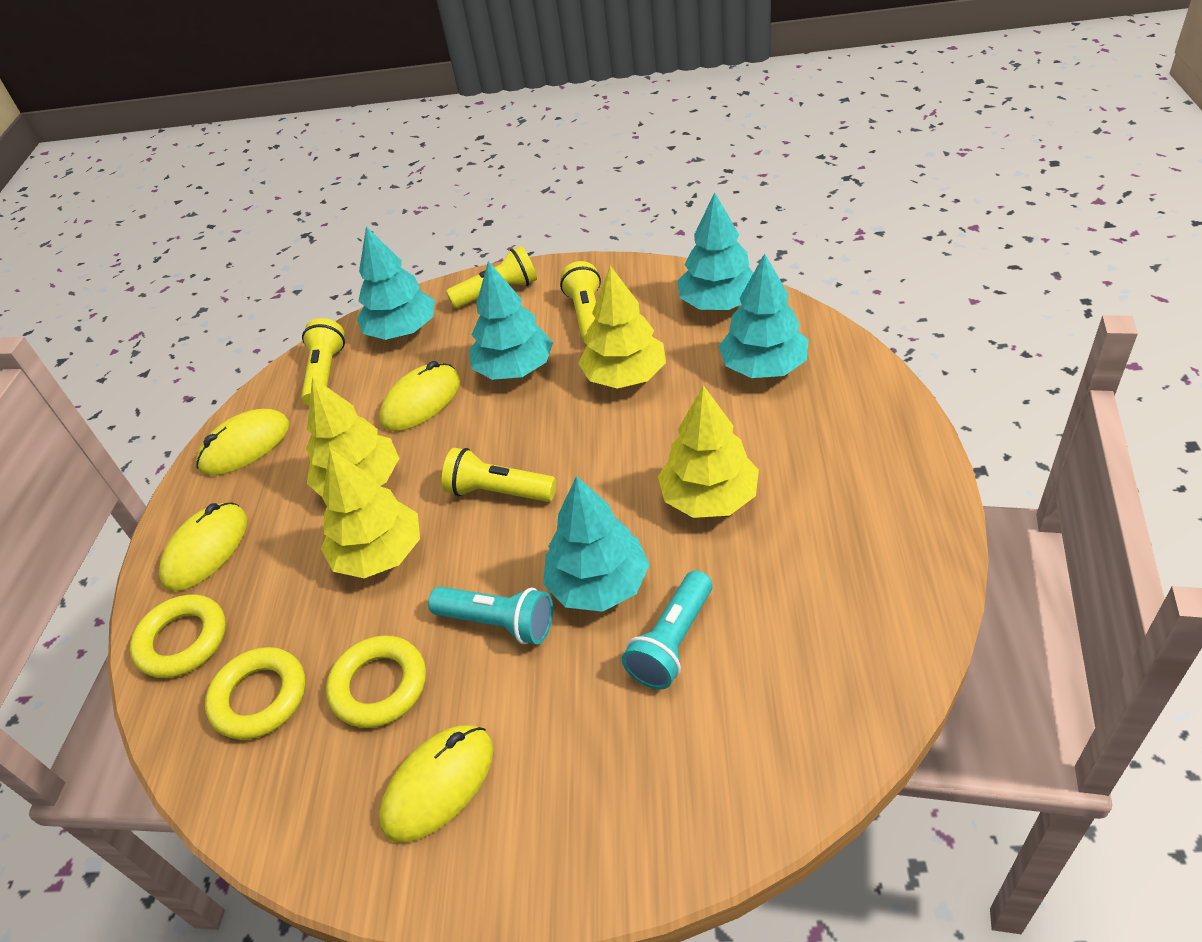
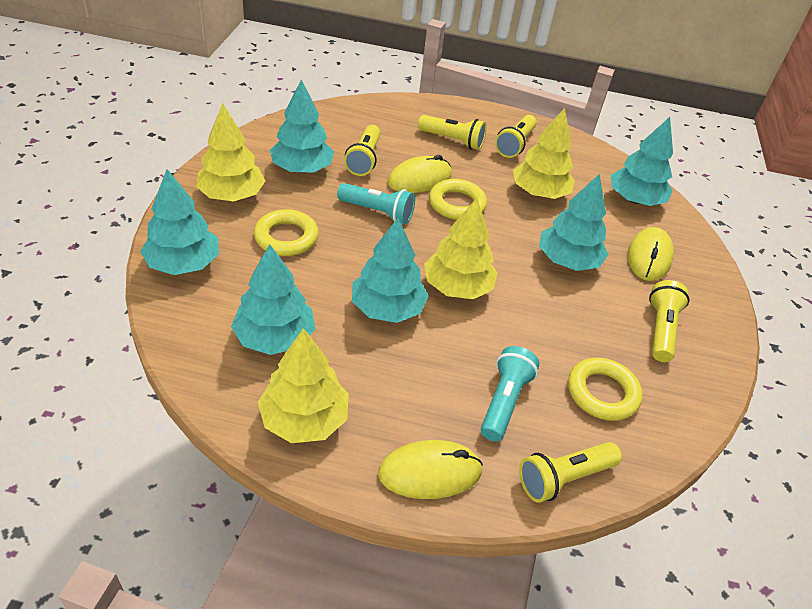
turquoise tree: [356,226,435,340] [469,261,553,380] [543,476,650,612] [678,192,753,310] [718,253,809,378] = 5 -> [140,169,219,275] [231,244,315,355] [270,80,334,173] [352,217,429,323] [539,174,609,271] [611,117,673,206] = 6
yellow flashlight: [301,318,345,406] [442,448,557,502] [446,246,537,308] [560,261,601,344] = 4 -> [344,125,381,176] [418,115,487,150] [495,115,537,158] [519,442,622,503] [649,280,689,362] = 5
yellow mouse: [159,503,247,591] [196,409,290,475] [379,361,460,431] [379,725,493,843] = 4 -> [378,440,483,499] [387,155,452,193] [628,227,674,281] = 3

